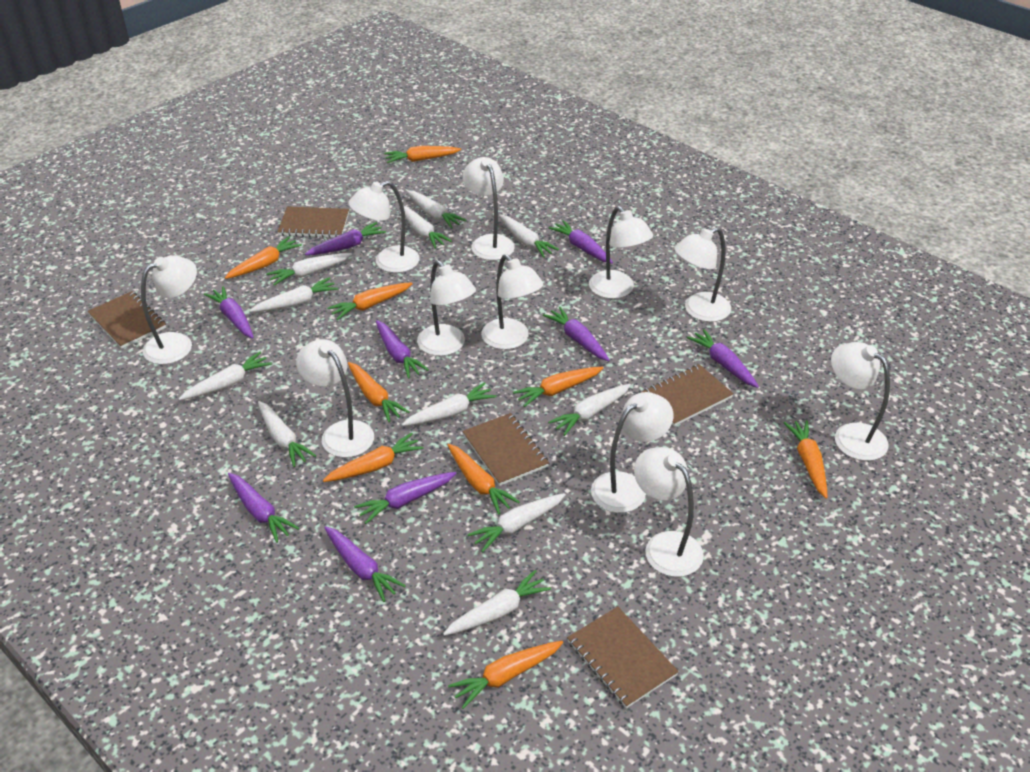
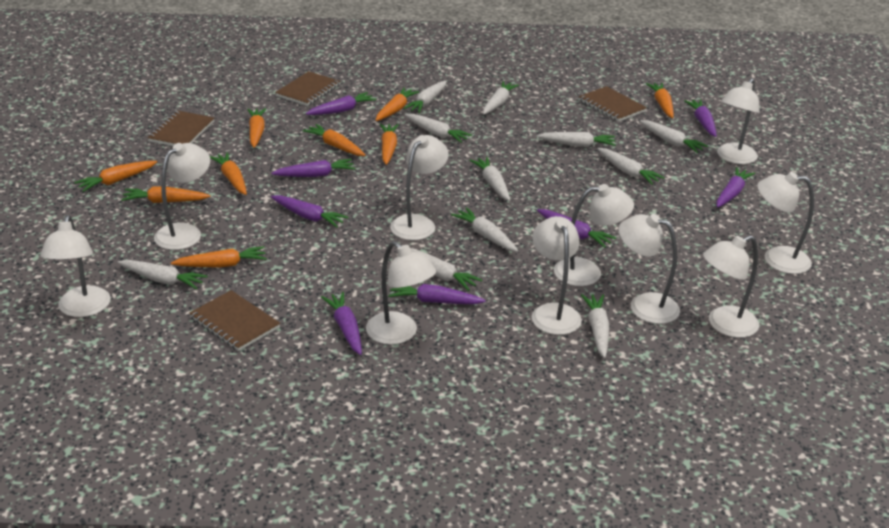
brown notebook: [87,291,166,349] [277,206,349,238] [462,413,549,486] [567,607,679,708] [641,364,734,426] = 5 -> [147,110,214,146] [189,290,280,351] [275,71,340,106] [579,86,647,122] = 4
purple carrot: [204,286,254,339] [228,473,299,543] [305,222,386,255] [324,526,406,602] [354,472,457,524] [376,320,429,379] [543,307,609,361] [549,220,613,264] [687,329,759,388] = 9 -> [271,159,355,177] [271,195,348,228] [306,92,376,115] [321,292,362,355] [388,284,486,304] [537,209,616,248] [684,100,717,137] [716,167,755,208] = 8
white lamp: [141,255,197,365] [296,339,374,458] [348,181,419,273] [417,260,476,356] [463,157,515,260] [481,254,543,349] [589,206,653,299] [591,392,674,513] [634,447,704,577] [674,227,731,322] [831,342,890,461] = 11 -> [40,215,110,317] [154,143,210,250] [366,241,436,345] [390,135,449,240] [532,216,582,335] [554,184,634,286] [619,214,680,324] [703,235,759,338] [717,78,760,164] [757,172,814,274] = 10

